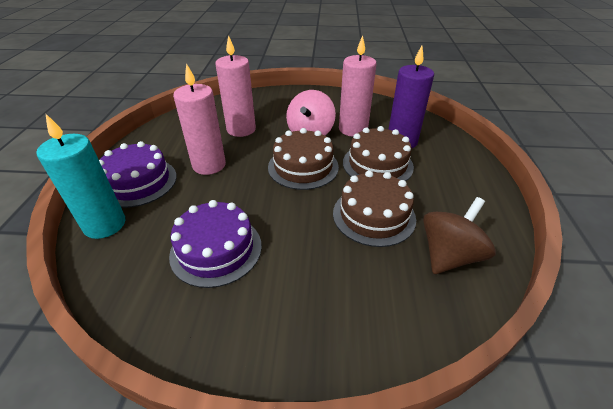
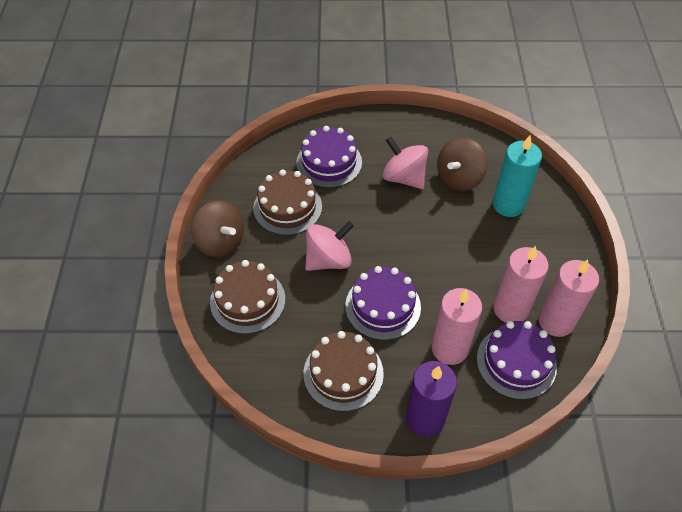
brown spinning top: [423,197,496,274] = 1 -> [191,201,244,257] [437,138,487,191] = 2
pink spinning top: [286,90,336,135] = 1 -> [305,221,354,271] [383,136,428,189] = 2
purple cake: [99,141,177,208] [169,200,262,288] = 2 -> [296,126,362,188] [345,266,421,340] [477,321,557,400] = 3

